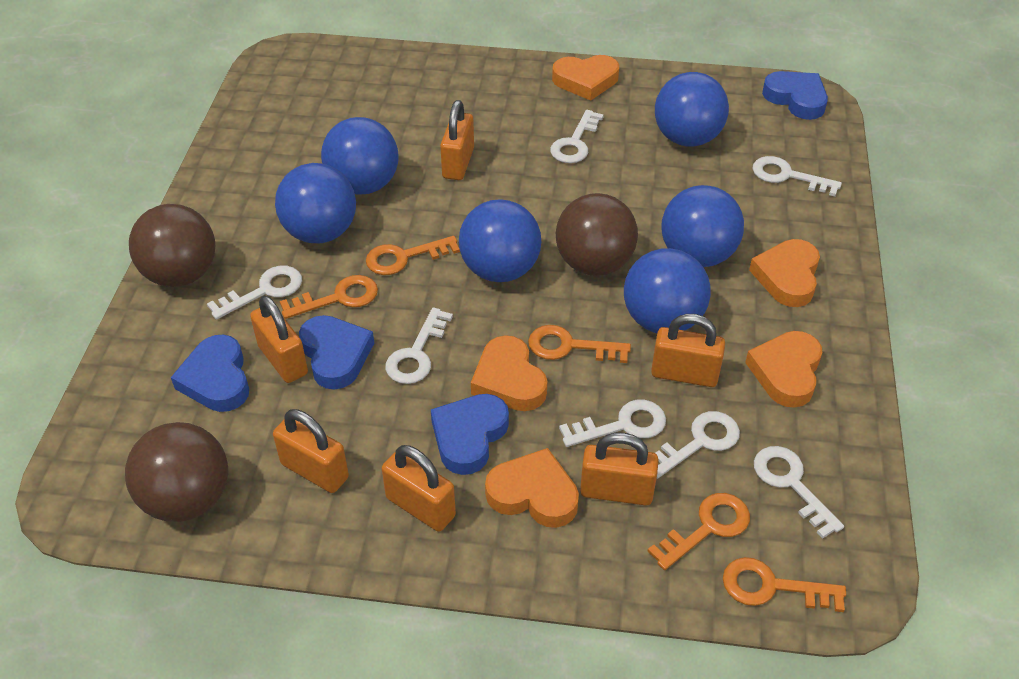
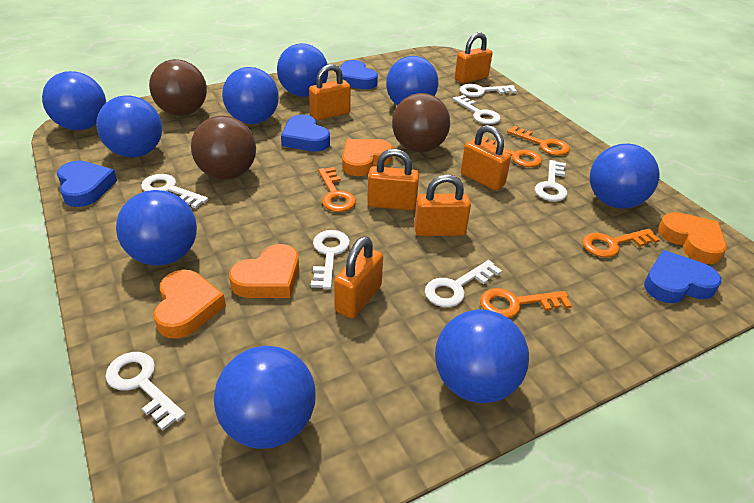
blue ball: [275,163,356,243] [321,117,399,195] [459,199,541,282] [624,248,711,333] [655,72,729,147] [661,185,744,267] = 6 -> [42,71,106,130] [96,96,162,157] [116,190,197,266] [214,346,316,449] [222,67,279,124] [277,43,328,97] [386,56,439,105] [435,309,529,403] [590,143,659,208] = 9
orange heart: [471,335,547,411] [485,448,579,528] [552,55,619,101] [745,331,822,408] [749,239,820,307] = 5 -> [154,270,226,339] [229,244,299,298] [342,139,393,176] [658,212,727,264] = 4

